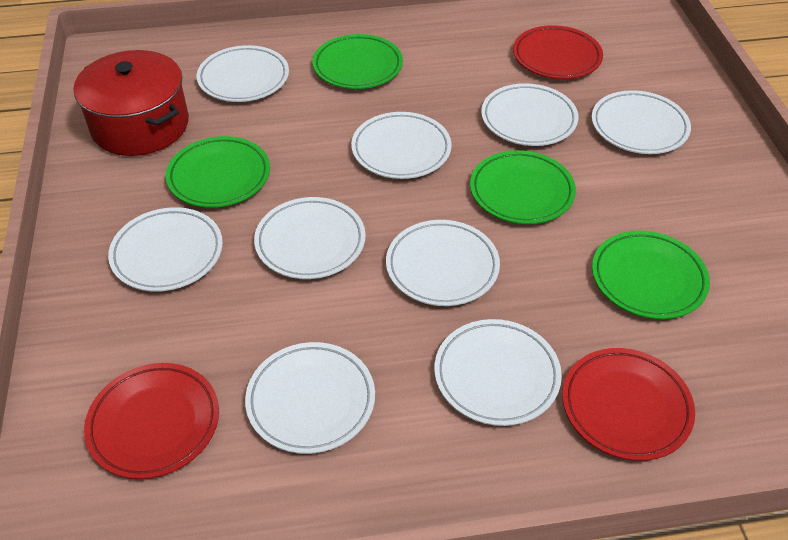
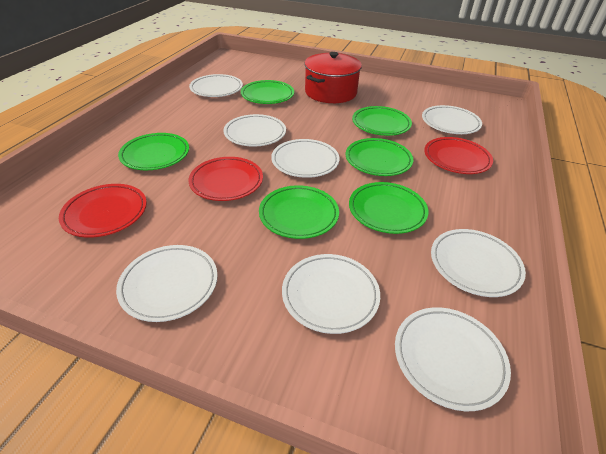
green plate: [166,136,270,208] [312,34,403,89] [470,150,576,224] [592,231,710,319] = 4 -> [118,133,189,170] [241,80,294,104] [259,185,339,239] [346,138,413,176] [349,182,428,234] [352,106,412,136] = 6
white plate: [108,207,223,292] [197,45,289,102] [245,342,375,454] [254,197,366,279] [351,112,452,179] [386,220,500,306] [434,319,562,426] [481,83,579,146] [592,90,691,154] = 9 -> [116,245,218,322] [189,74,243,97] [224,114,286,147] [271,139,340,178] [282,254,380,334] [395,307,511,411] [422,105,482,134] [431,229,526,297] = 8

